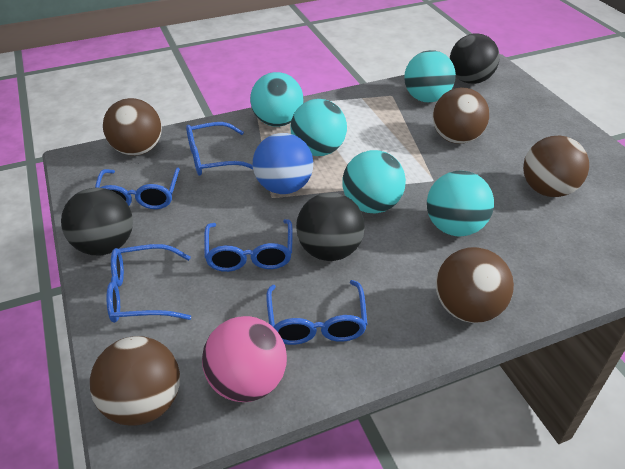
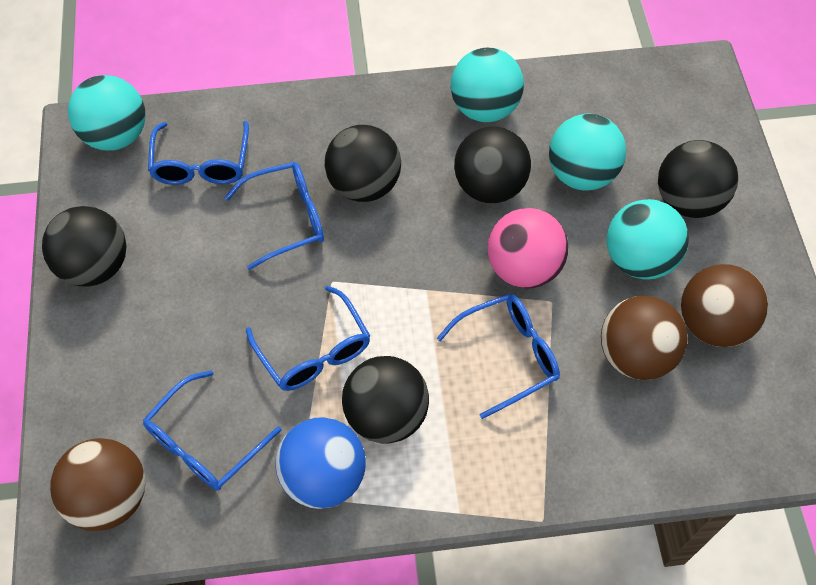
black ball: [61,188,133,255] [296,193,365,261] [450,33,500,84] = 3 -> [42,206,127,287] [325,125,401,202] [342,356,429,444] [454,126,531,203] [658,140,738,218] = 5
brown ball: [90,336,180,426] [103,98,162,156] [433,87,489,144] [436,247,514,323] [523,136,589,197] = 5 -> [50,438,146,531] [601,296,688,380] [681,264,768,347] = 3
turquoise ball: [250,72,303,127] [290,99,347,156] [342,150,406,213] [404,50,456,102] [427,171,494,236] = 5 -> [68,75,146,151] [451,48,524,122] [549,114,626,191] [607,199,689,279] = 4

